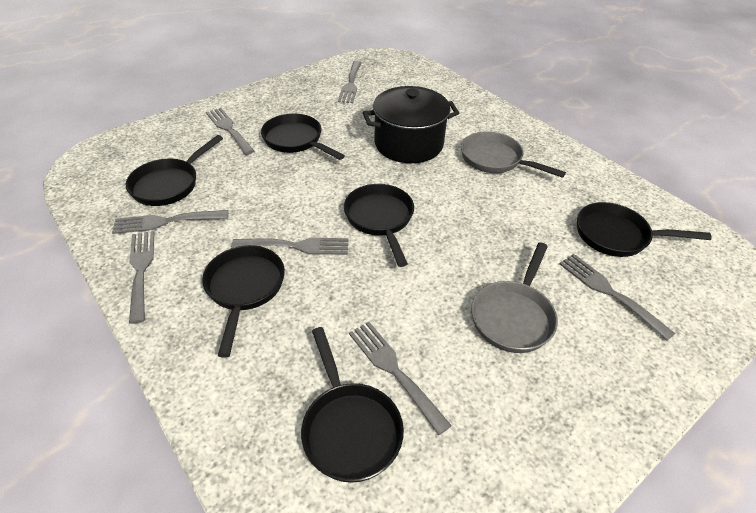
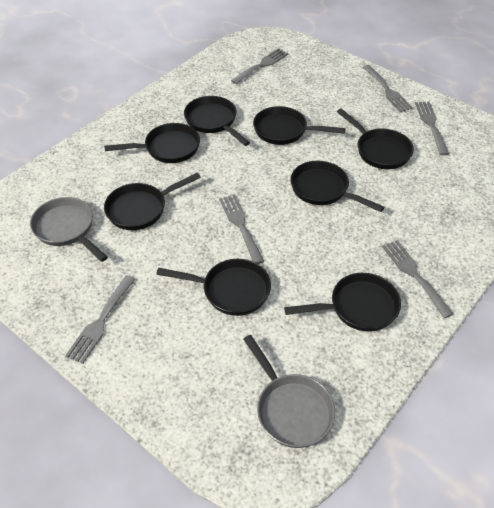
black pan: [126,135,223,206] [202,245,285,358] [261,114,345,160] [301,327,404,483] [344,184,414,267] [577,202,711,257] = 6 -> [104,123,200,163] [104,173,201,230] [156,259,271,316] [184,96,250,146] [253,106,346,145] [284,273,401,332] [290,161,384,212] [337,109,414,169] = 8
black pot: [363,86,459,163] = 1 -> none = 0
grey fork: [112,210,228,234] [129,231,155,324] [206,108,254,155] [231,238,348,255] [338,61,362,103] [349,322,452,435] [559,254,676,340] = 7 -> [65,275,136,364] [219,194,264,264] [231,48,288,84] [363,65,413,112] [382,240,453,318] [415,101,449,155] = 6

